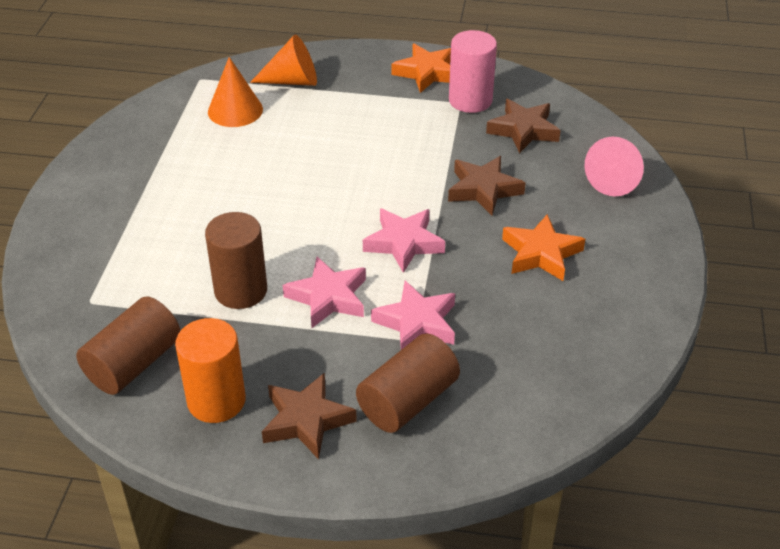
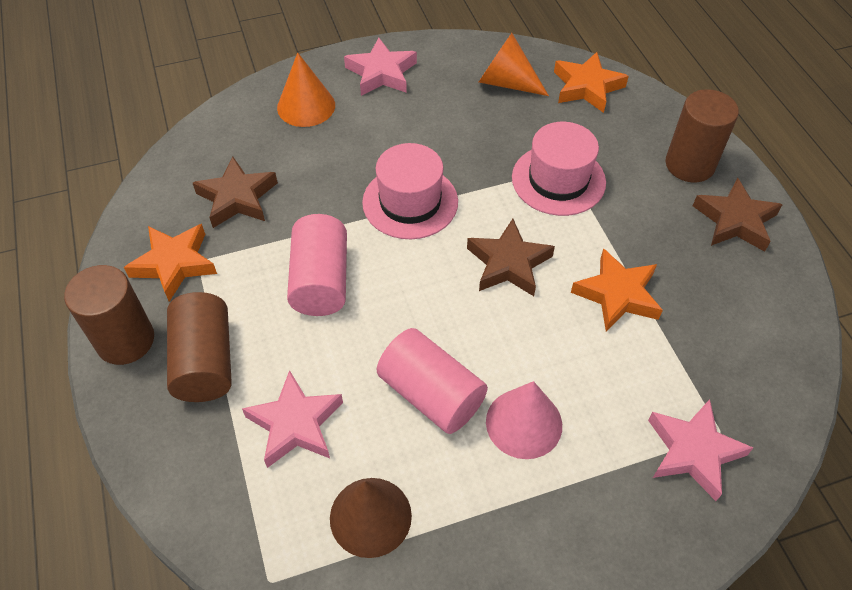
brown cone: none = 0 -> [330,478,412,558] = 1
orange cylinder: [175,318,246,423] = 1 -> none = 0
orange star: [392,43,451,93] [502,214,585,281] = 2 -> [124,224,217,302] [554,52,629,113] [571,248,663,331] = 3
pink cylinder: [449,30,497,113] = 1 -> [287,214,347,316] [377,328,488,434] = 2
pink hat: none = 0 -> [362,143,458,239] [512,122,606,216] = 2

